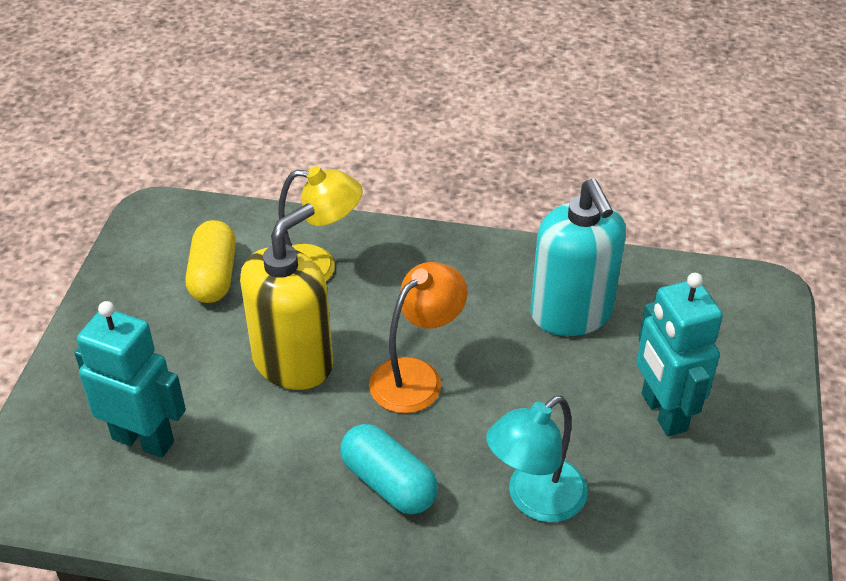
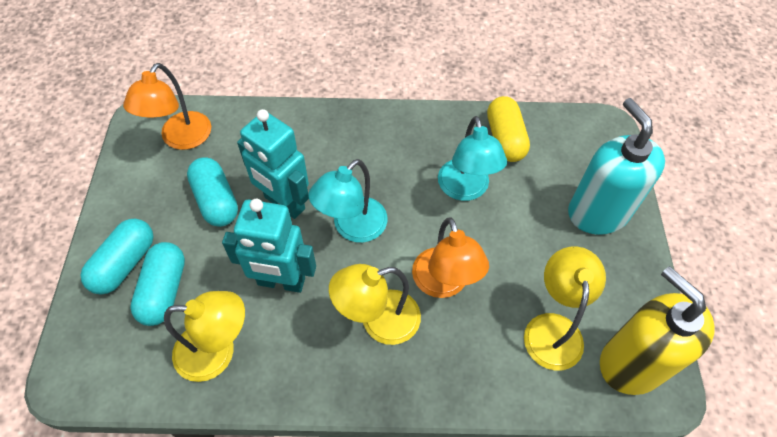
orange lamp: [369,262,468,413] = 1 -> [123,63,211,150] [412,217,489,298] = 2
turquoise capsule: [340,424,438,514] = 1 -> [81,219,154,294] [130,242,185,326] [187,157,238,227] = 3
turquoise lamp: [486,395,588,522] = 1 -> [308,159,388,243] [438,116,507,201] = 2
yellow lamp: [278,166,362,282] = 1 -> [164,291,245,382] [329,264,421,345] [524,247,606,371] = 3

